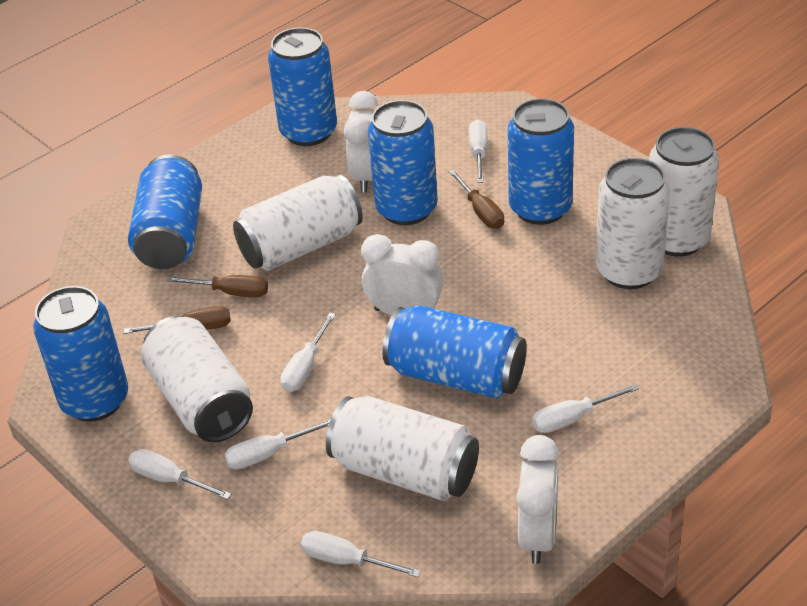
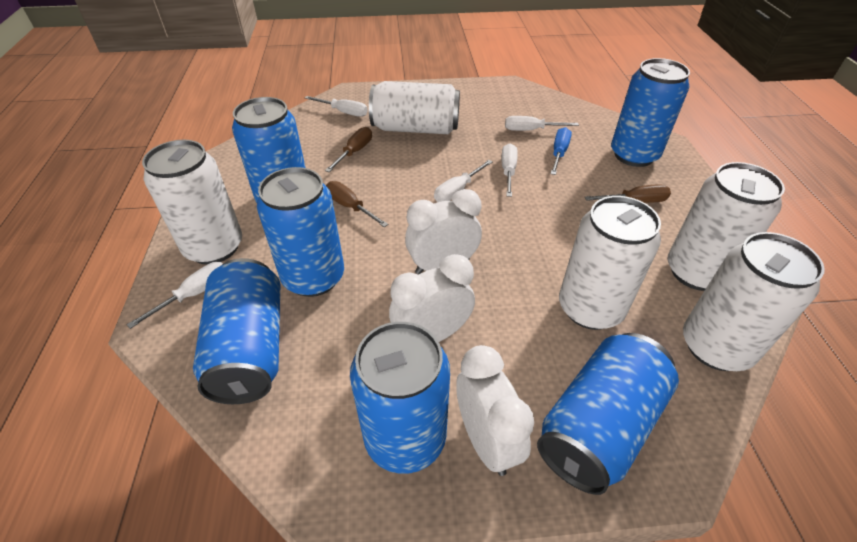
blue screwdriver: none = 0 -> [551,127,572,175] = 1
white screwdriver: [128,449,232,500] [224,419,331,469] [281,313,336,392] [301,531,421,577] [469,119,487,183] [532,384,639,433] = 6 -> [127,262,223,329] [305,96,368,117] [434,160,493,202] [501,143,518,197] [505,116,579,131] = 5

